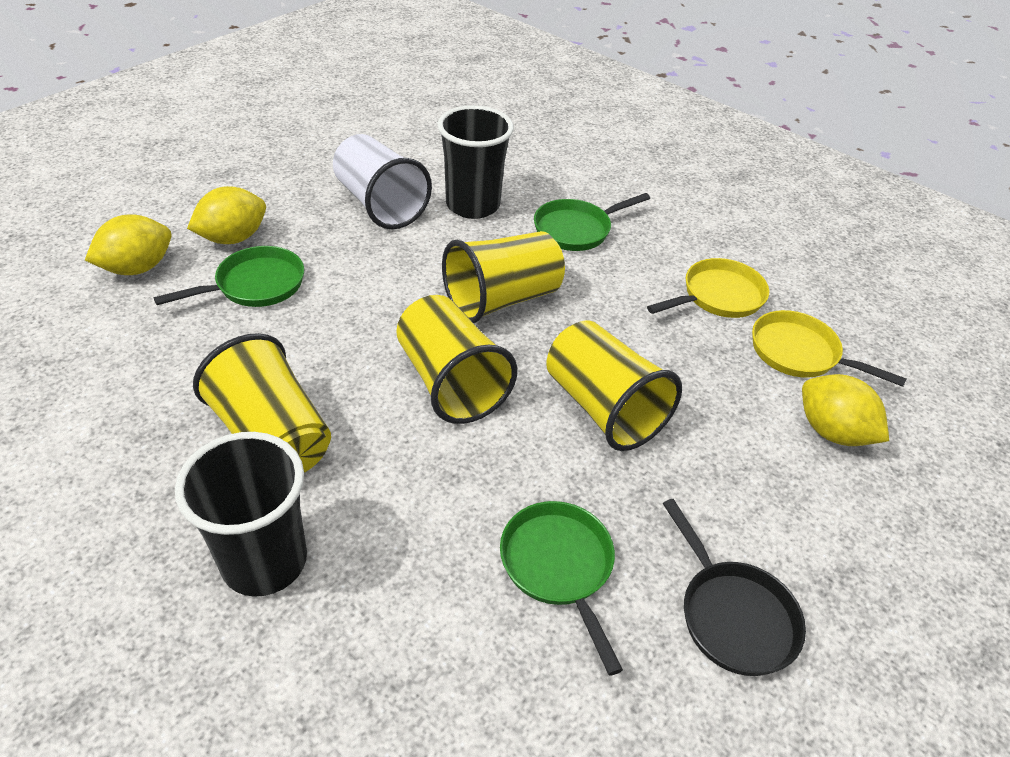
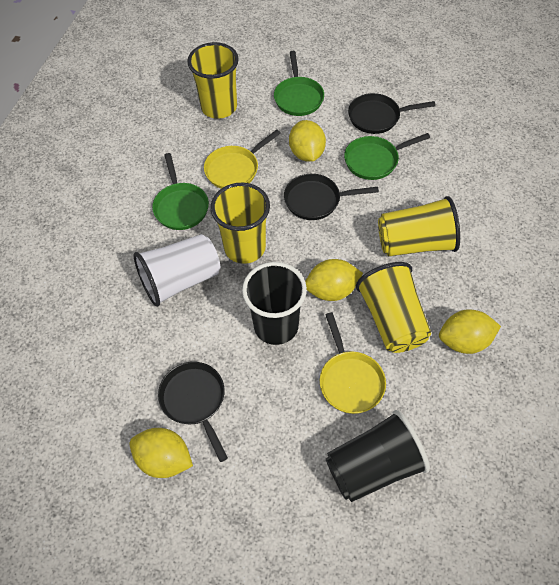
black pan: [663,499,806,676] = 1 -> [158,362,228,462] [284,174,379,220] [348,93,436,134] = 3
yellow lemon: [85,214,172,275] [187,186,266,244] [802,374,889,446] = 3 -> [129,428,193,478] [289,120,326,162] [305,259,363,301] [439,309,501,354] = 4

